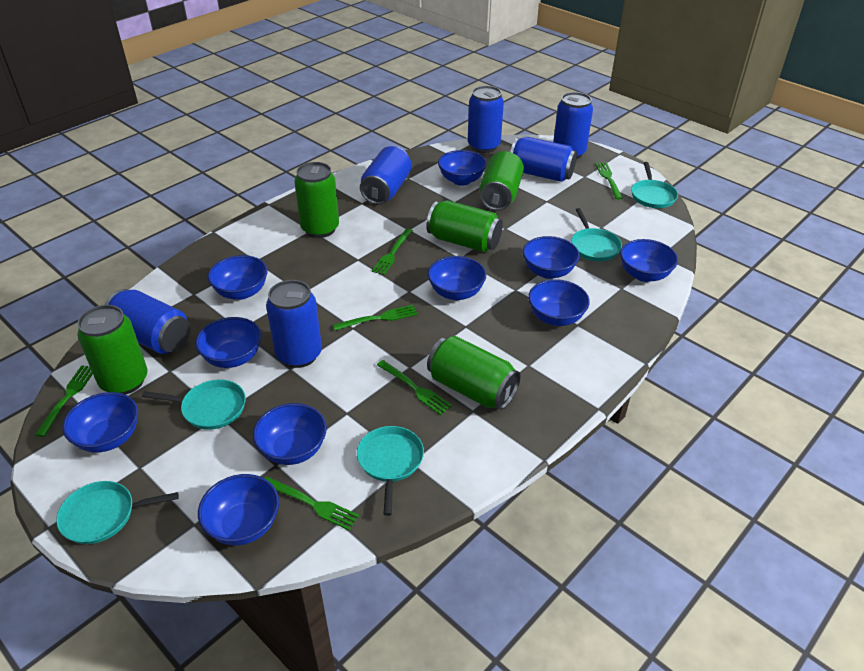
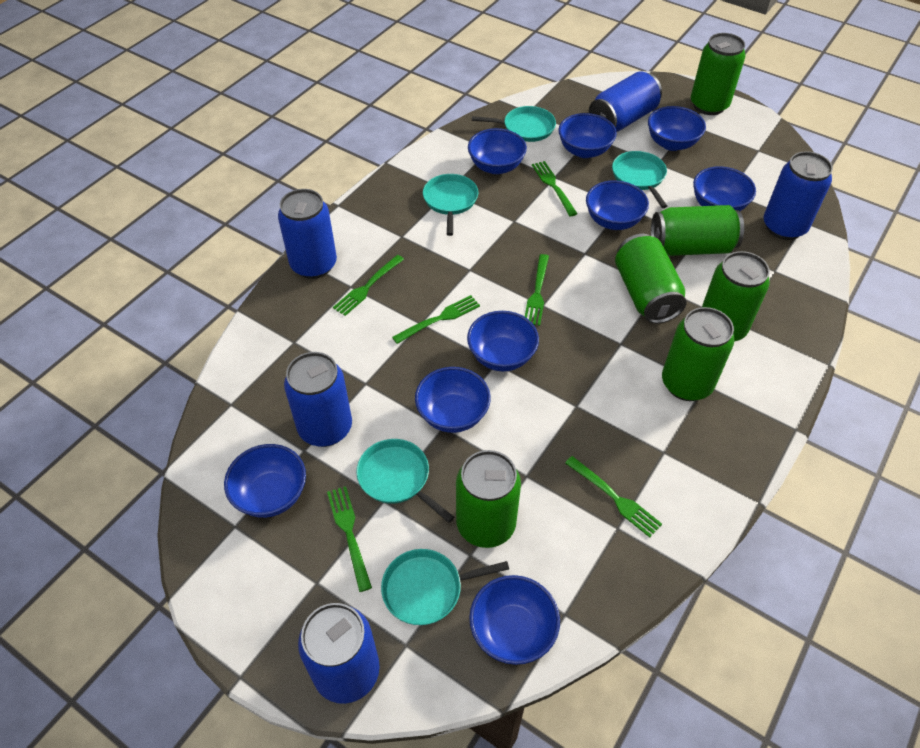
blue bowl: [62,392,138,453] [195,317,261,368] [198,474,279,545] [208,255,268,300] [253,403,327,465] [428,256,486,300] [438,150,487,186] [522,236,580,279] [528,279,590,326] [620,239,678,282] = 10 -> [224,444,306,518] [415,367,491,433] [467,311,539,371] [468,128,527,174] [469,575,560,665] [558,113,617,158] [586,180,649,230] [648,106,706,151] [693,166,756,211] = 9
blue can: [105,289,190,354] [266,280,322,368] [360,146,412,205] [468,86,504,153] [510,137,577,182] [553,92,593,159] = 6 -> [278,189,337,279] [284,352,352,447] [298,603,380,704] [589,72,662,132] [763,151,833,240] = 5
green can: [77,305,148,395] [294,162,339,238] [426,200,503,252] [427,336,521,410] [479,151,524,211] = 5 -> [456,450,521,548] [615,234,687,324] [651,205,744,256] [662,307,734,401] [691,33,746,115] [702,251,770,342] = 6

